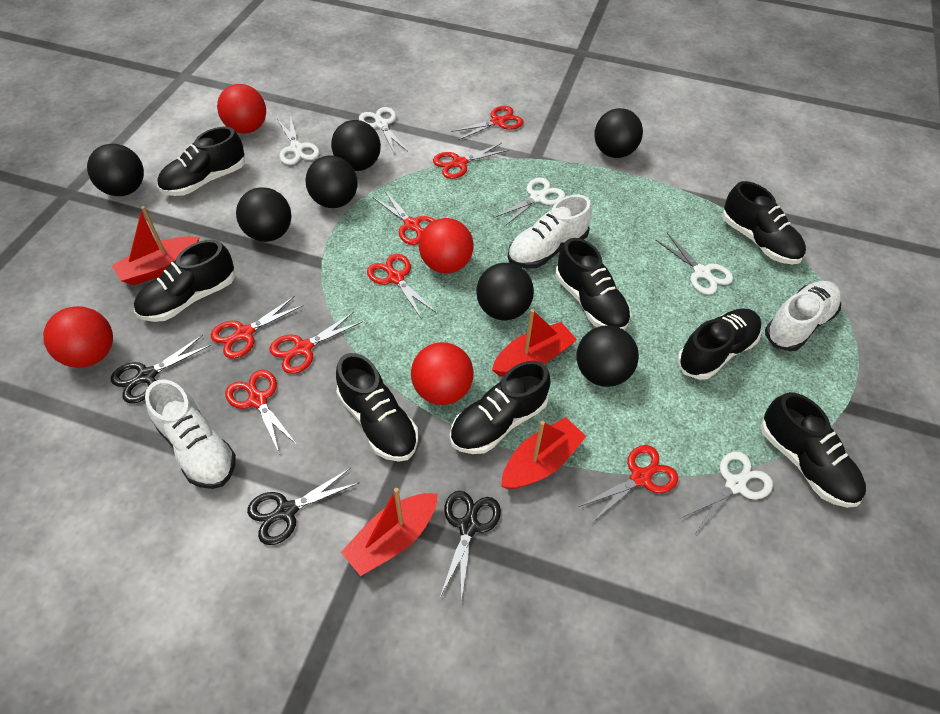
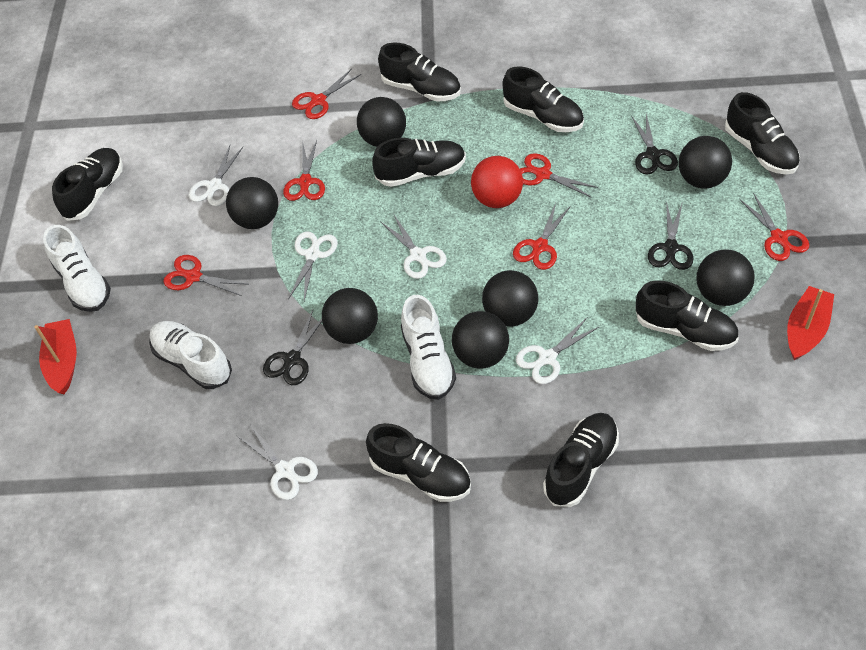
red ball: [43,306,113,368] [217,84,266,134] [411,342,474,405] [419,218,473,273] = 4 -> [471,156,523,208] = 1
red boat: [112,206,200,285] [341,488,438,576] [492,309,577,376] [501,417,587,489] = 4 -> [34,319,77,394] [787,286,834,360] = 2
red scissors: [211,296,304,359] [225,370,298,455] [269,312,363,374] [367,254,435,319] [372,190,435,245] [433,143,509,179] [451,106,524,140] [579,445,678,523] = 8 -> [163,255,249,296] [283,140,325,201] [292,69,361,119] [513,203,571,270] [520,153,598,198] [739,193,809,261] = 6

